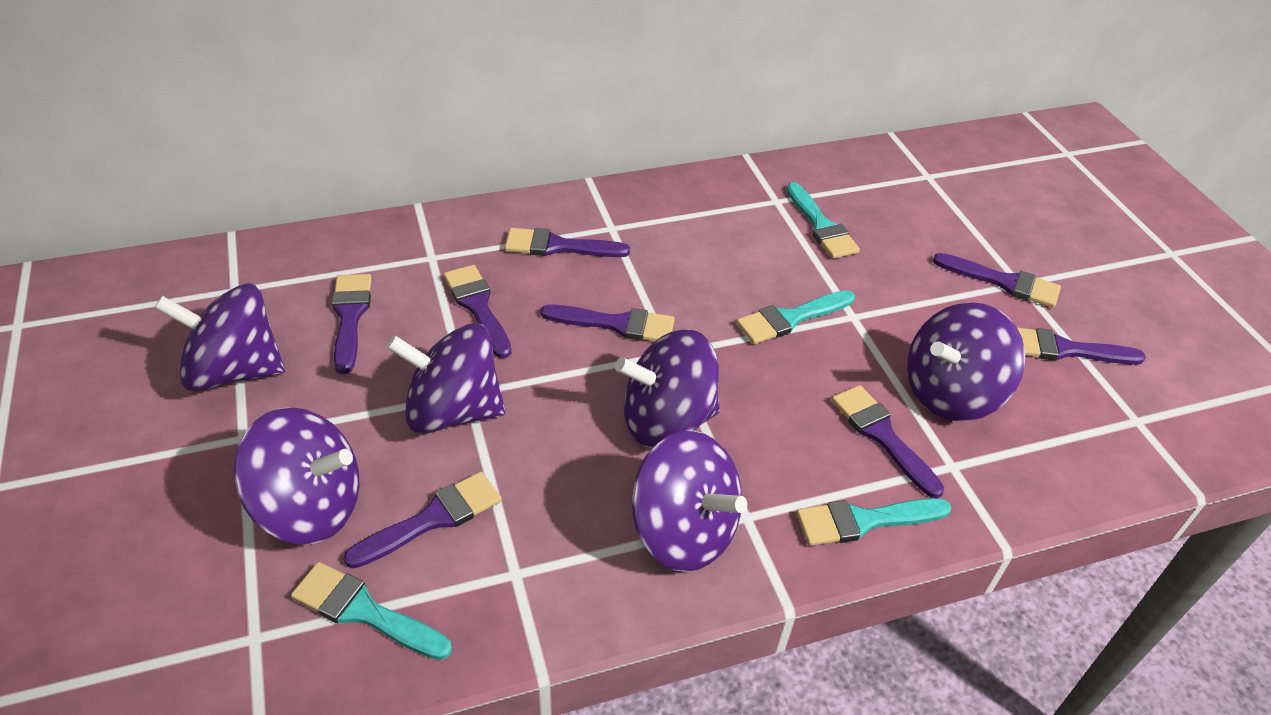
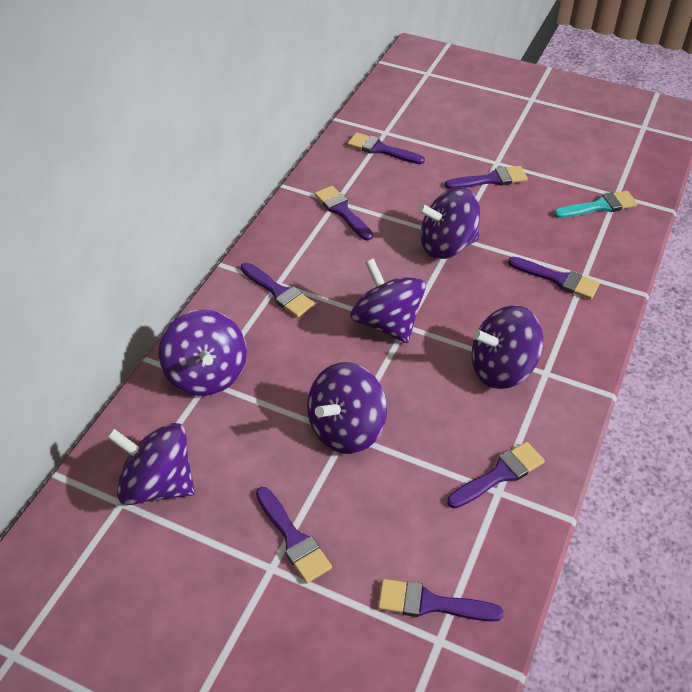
turquoise brush: [291,562,452,660] [736,290,855,344] [787,182,860,259] [796,498,952,546] = 4 -> [554,190,638,218] = 1

